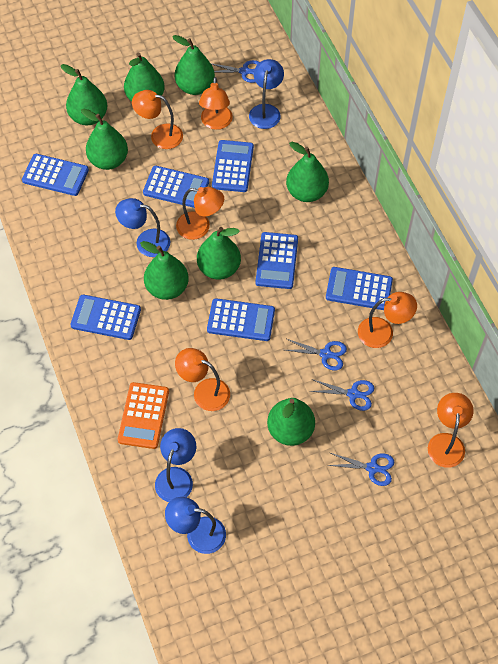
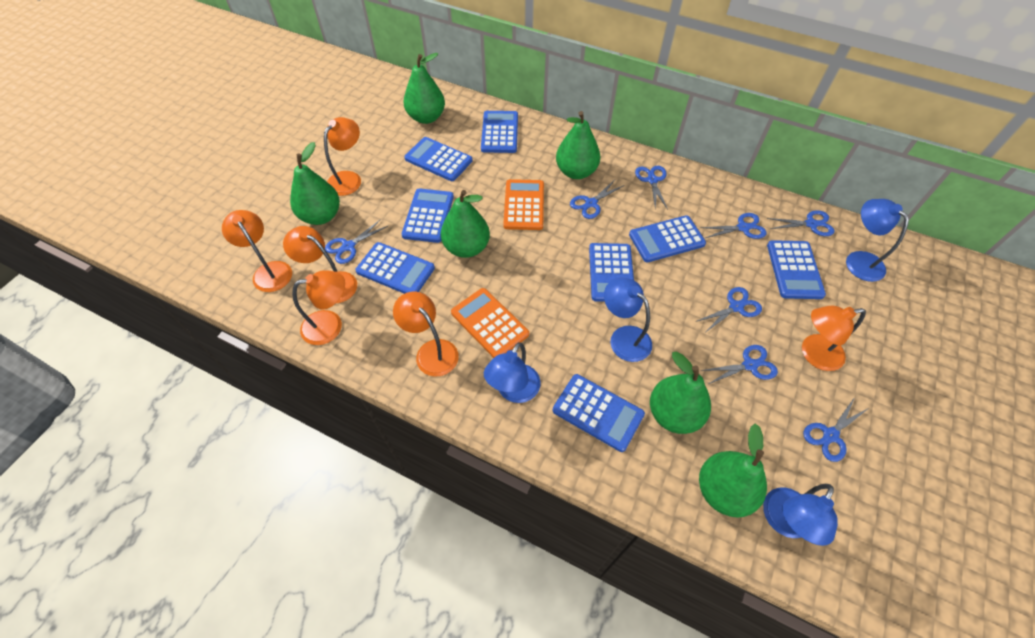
blue calculator: [22,154,89,196] [70,295,141,340] [143,166,209,208] [207,298,275,341] [212,140,254,192] [256,232,298,289] [326,267,393,310] = 7 -> [355,242,435,294] [402,188,454,243] [404,137,472,181] [481,111,518,153] [553,374,645,452] [589,243,634,302] [629,215,706,262] [767,240,826,299] = 8
blue scissors: [212,60,260,83] [285,339,347,371] [310,379,374,411] [327,453,394,486] = 4 -> [325,219,388,264] [570,180,624,219] [635,166,668,210] [695,287,762,332] [700,213,767,239] [701,345,778,385] [767,210,835,236] [803,397,869,462] = 8
green pear: [61,64,107,125] [81,109,128,170] [124,53,165,102] [140,241,189,300] [172,35,215,95] [197,227,241,279] [267,398,315,446] [286,142,329,202] = 8 -> [290,142,340,225] [403,53,445,124] [441,190,490,258] [556,111,601,179] [650,351,711,434] [699,424,767,518] = 6
orange calculator: [118,382,169,449] = 1 -> [451,288,529,358] [503,179,544,230] = 2

